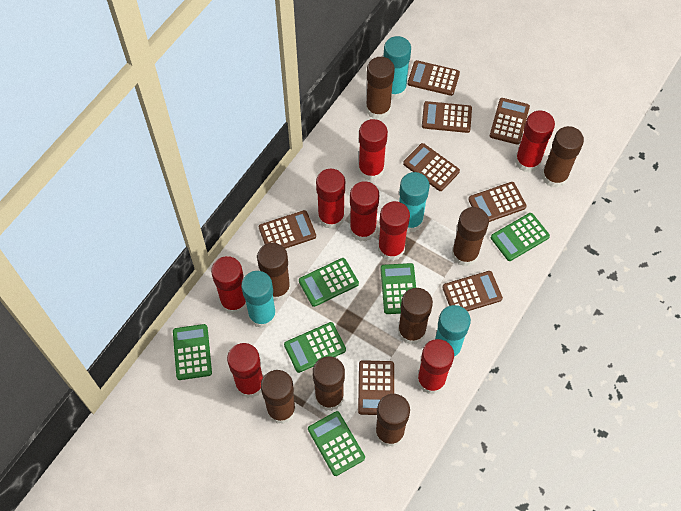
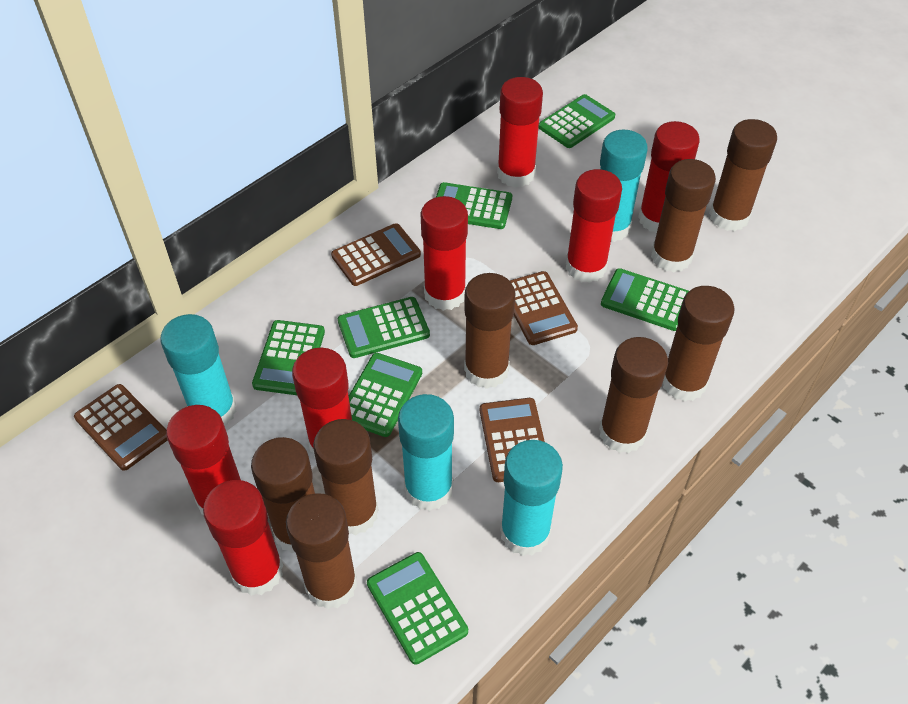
brown calculator: [259,210,316,249] [358,360,394,415] [403,143,460,191] [408,60,460,96] [422,101,472,133] [442,271,503,311] [468,182,527,222] [490,98,530,145] = 8 -> [74,384,168,471] [331,223,421,286] [480,398,545,482] [510,271,578,345] = 4
green calculator: [173,324,212,380] [284,322,346,373] [299,258,359,307] [308,411,365,476] [380,263,416,314] [491,213,550,261] = 6 -> [252,320,325,395] [338,297,430,358] [349,353,422,437] [367,552,468,665] [436,182,512,229] [538,94,615,148] [601,268,689,331] = 7
red glue stick: [211,256,247,314] [227,343,263,398] [316,169,345,229] [350,181,379,242] [358,119,388,181] [378,201,410,261] [417,339,454,394] [515,111,555,173] = 8 -> [166,405,241,515] [203,480,283,596] [292,348,352,458] [420,196,468,311] [497,77,543,187] [566,169,622,283] [638,121,700,233] = 7

